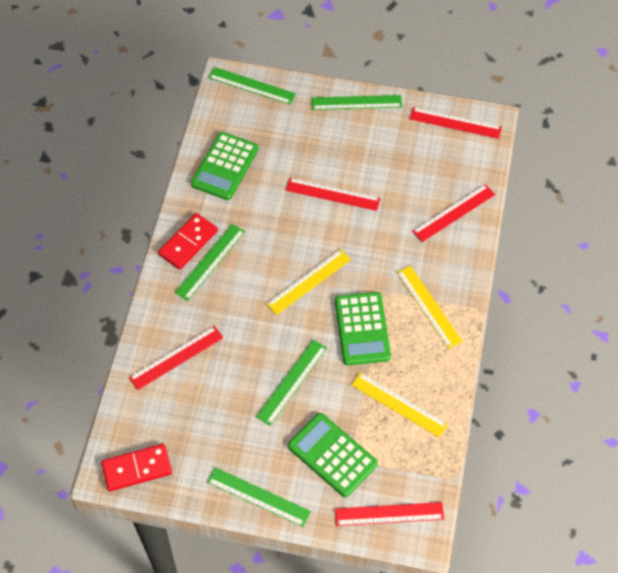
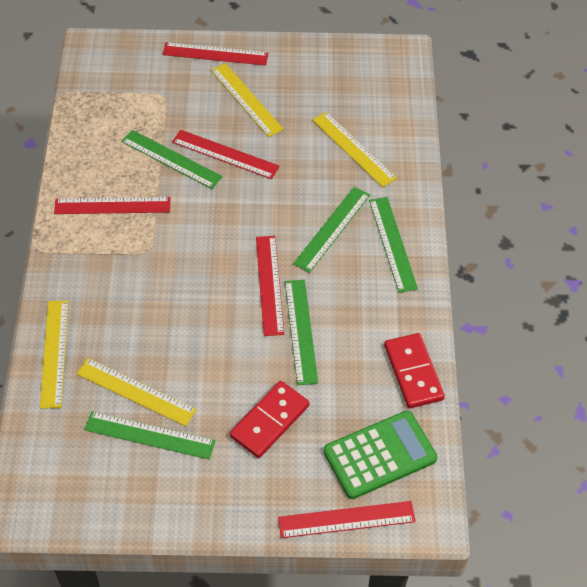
green calculator: [191,132,258,200] [288,413,378,497] [335,292,391,365] = 3 -> [323,411,437,499] = 1
yellow ruler: [266,249,351,315] [351,372,448,438] [397,265,462,349] = 3 -> [40,300,69,409] [76,358,197,426] [211,63,284,137] [312,112,397,187] = 4

